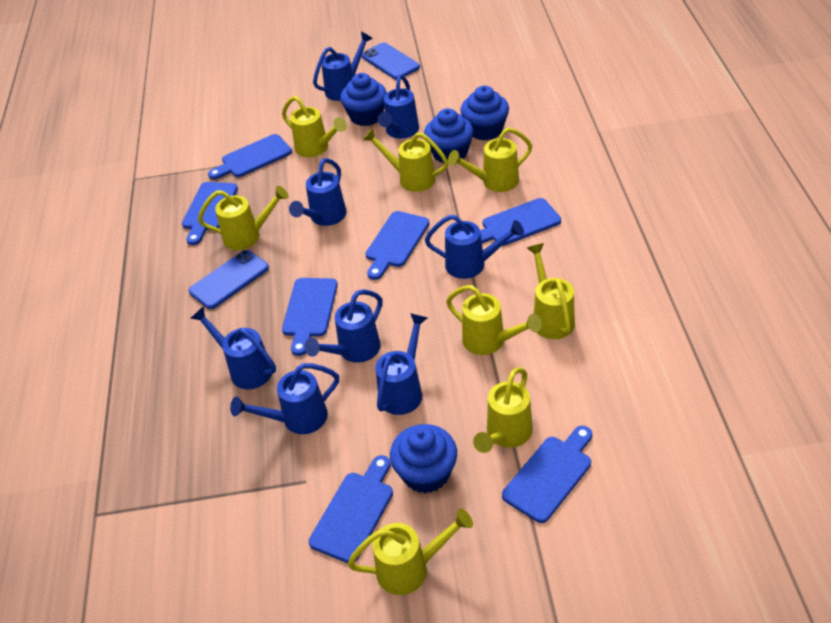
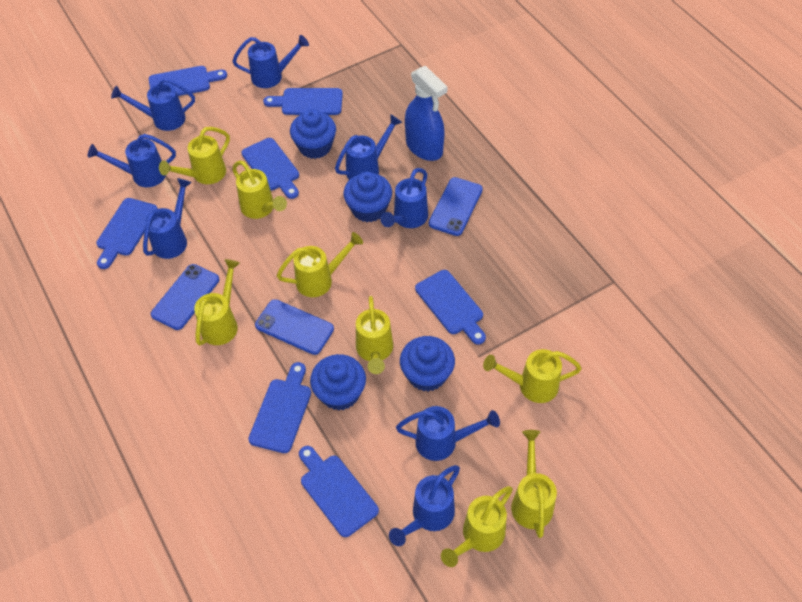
blue phone: [189,250,269,309] [362,42,420,80] = 2 -> [151,264,219,330] [255,299,334,355] [429,177,483,236] = 3
blue spray bottle: none = 0 -> [405,66,447,161] = 1

